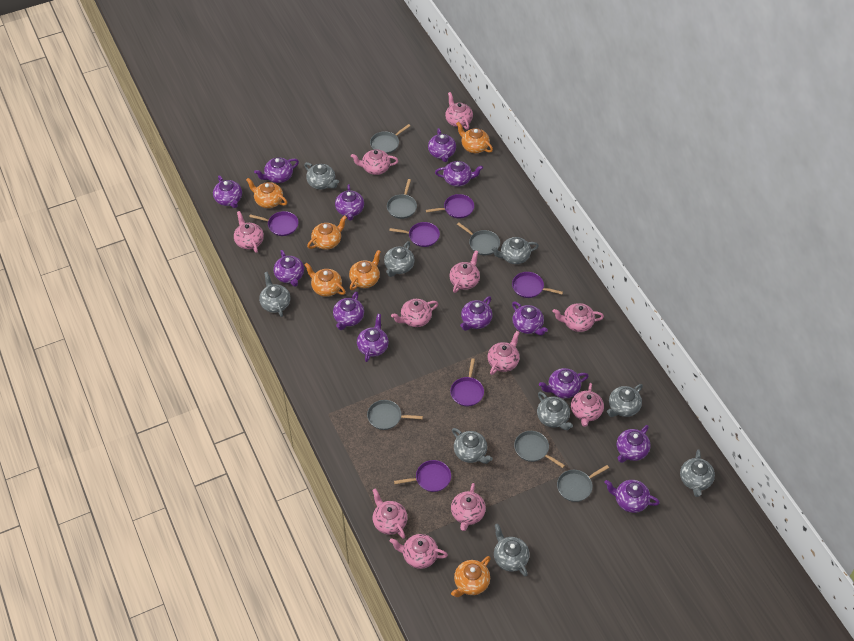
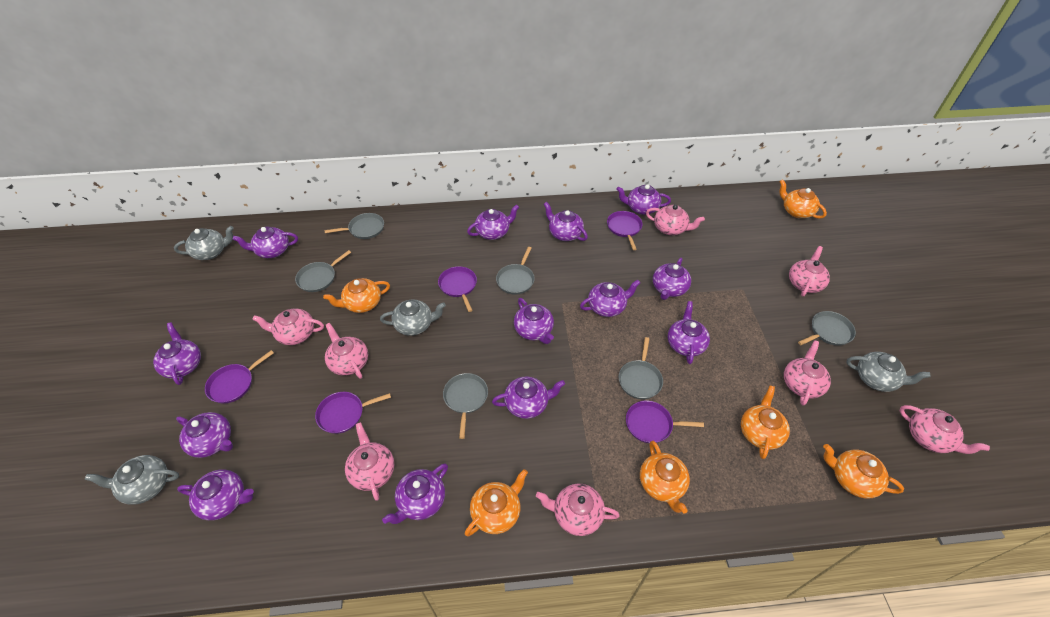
grey teapot: [259,272,290,317] [304,162,339,189] [384,241,415,277] [452,428,493,464] [491,237,539,264] [494,524,529,577] [537,392,573,430] [607,384,643,417] [680,449,715,497] = 9 -> [84,455,179,505] [174,226,234,260] [380,300,446,336] [846,352,931,392] = 4
pink teapot: [234,211,264,253] [351,149,398,175] [372,489,408,539] [390,534,448,569] [391,299,438,327] [445,92,473,130] [449,250,480,293] [451,483,486,531] [488,331,520,375] [553,303,604,332] [571,383,604,427] = 11 -> [252,308,324,345] [325,323,368,379] [345,422,394,501] [536,484,620,536] [646,205,705,235] [784,340,831,405] [789,246,830,296] [899,405,990,454] = 8
purple pan: [249,211,298,236] [389,222,440,247] [394,460,451,492] [426,194,474,218] [450,358,484,407] [512,272,563,298] = 6 -> [205,350,274,403] [315,392,391,434] [438,266,477,312] [607,211,642,250] [626,401,704,443] = 5

